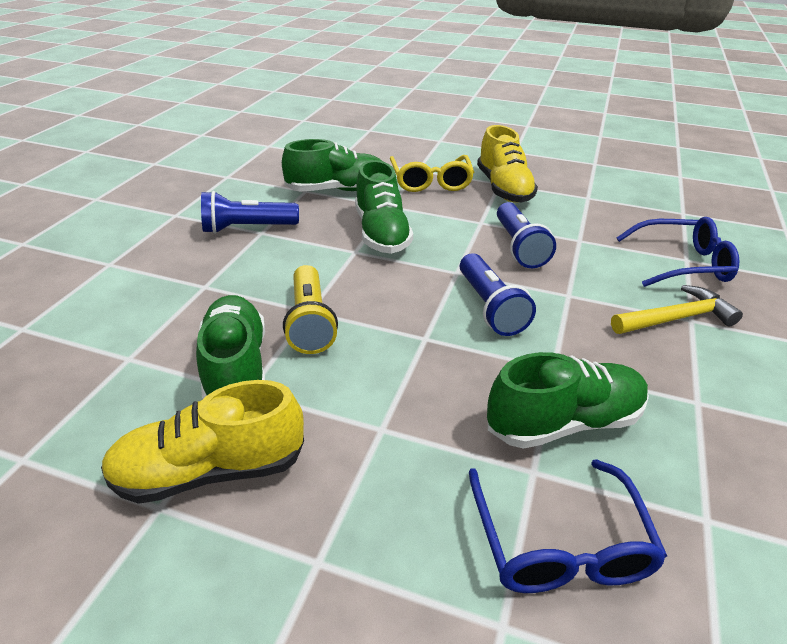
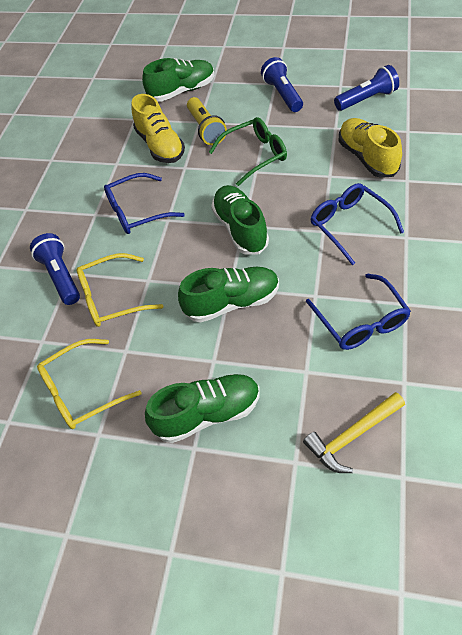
blue glasses: [469,459,667,593] [616,217,740,287] = 2 -> [104,173,185,234] [306,273,411,350] [310,183,404,265] = 3
green glasses: none = 0 -> [209,117,287,186] = 1
yellow glasses: [390,155,474,192] = 1 -> [37,339,141,429] [76,253,163,327] = 2

